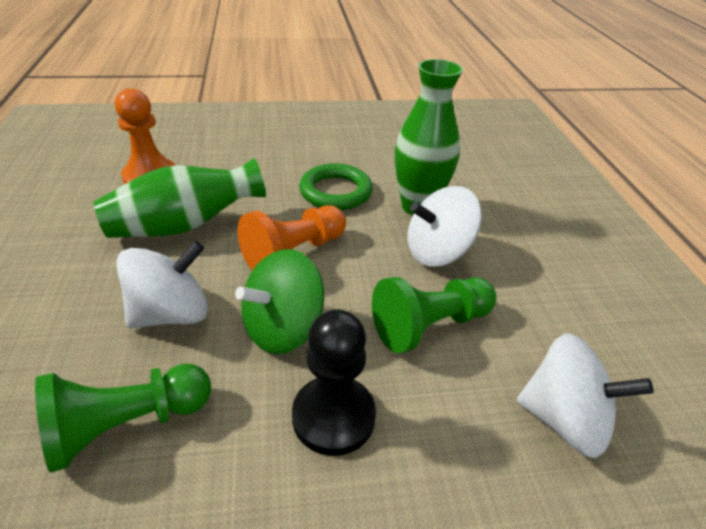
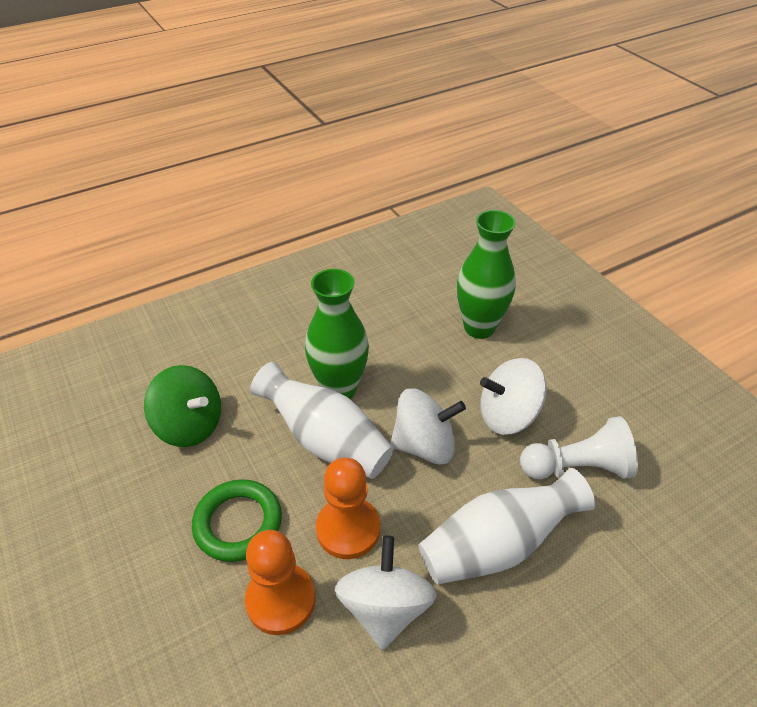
black pawn: [292,310,376,456] = 1 -> none = 0
green pawn: [35,364,211,473] [372,277,496,353] = 2 -> none = 0
white pawn: none = 0 -> [520,416,638,479] = 1
white vase: none = 0 -> [250,362,394,479] [419,468,595,584] = 2

